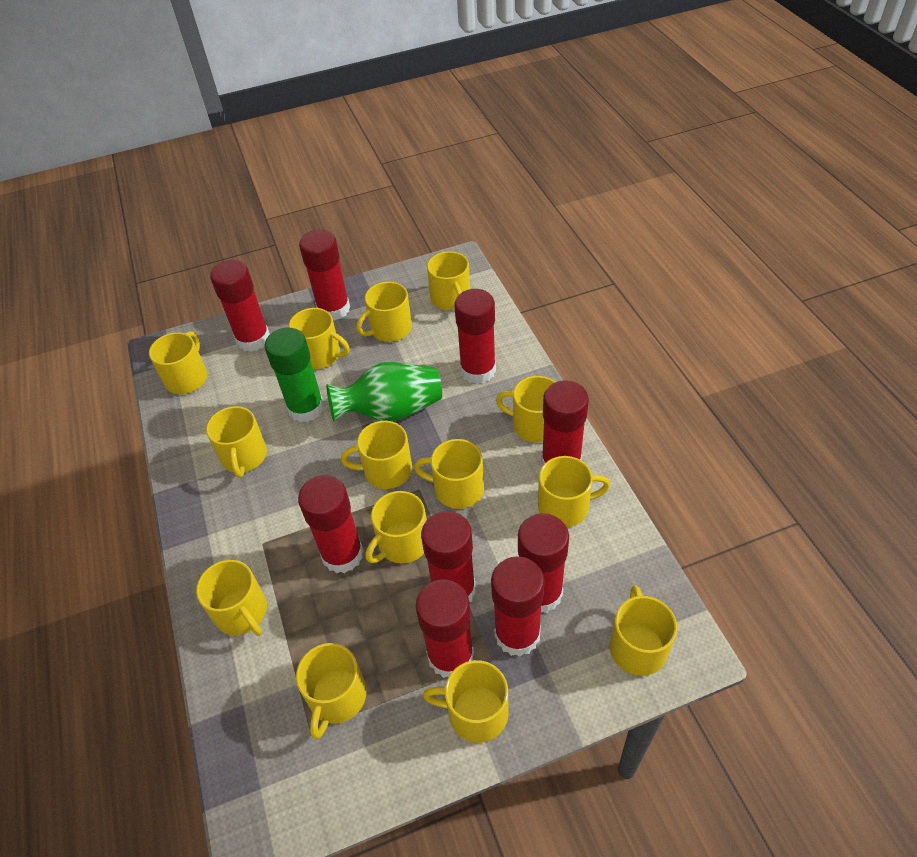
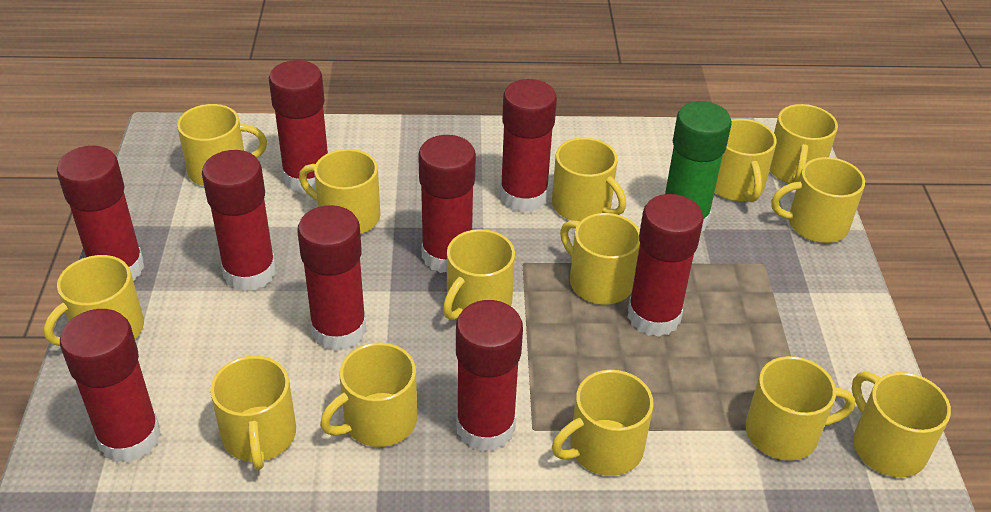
green vase: [326,362,442,422] = 1 -> none = 0

